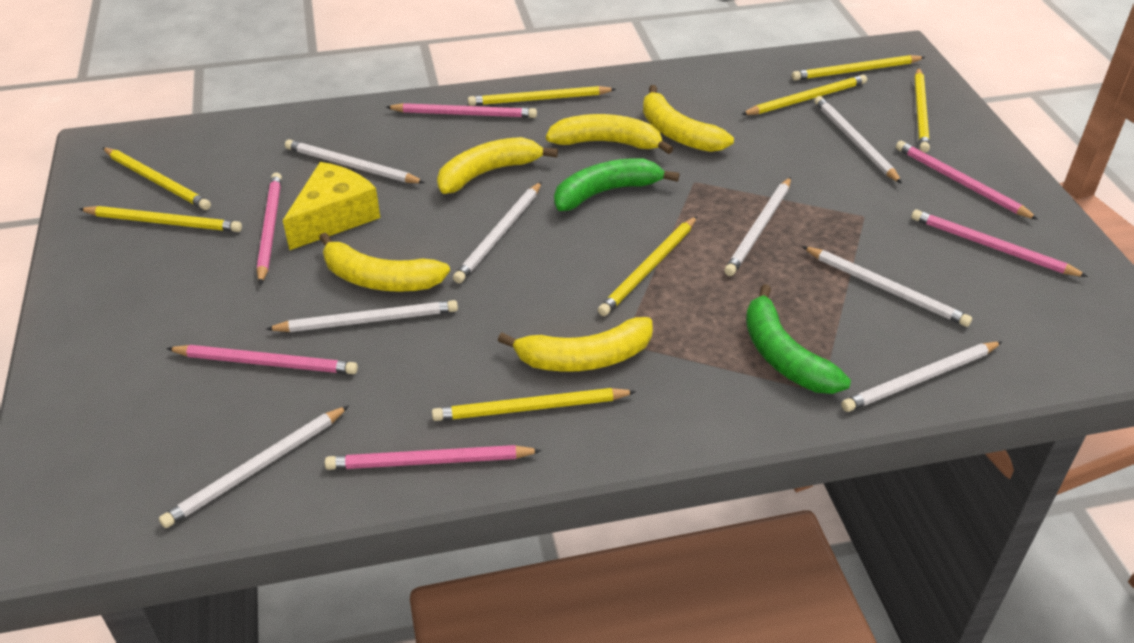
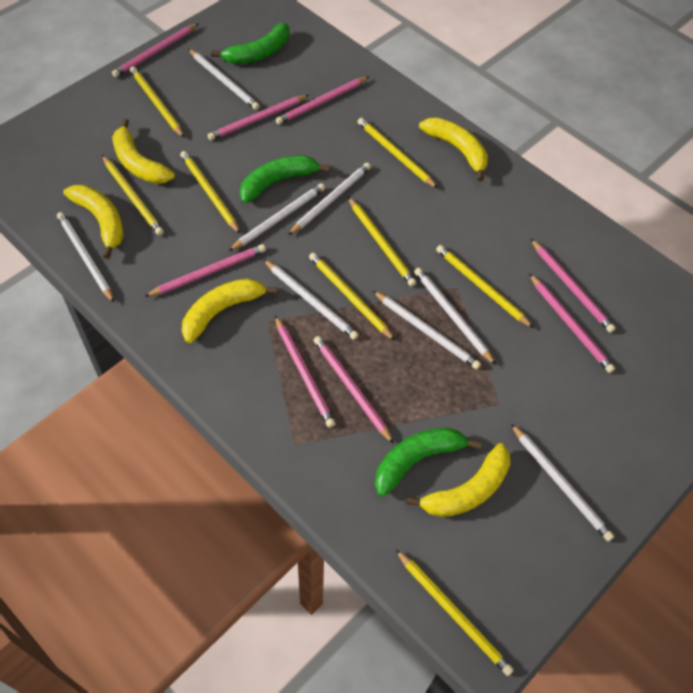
green banana: [554,158,680,211] [746,284,851,394] = 2 -> [211,22,290,64] [240,155,330,203] [375,428,482,497] = 3
pink pencil: [166,345,358,374] [257,173,282,285] [325,445,542,470] [386,103,537,118] [896,141,1039,220] [911,209,1088,277] = 6 -> [112,23,199,77] [144,244,266,297] [208,95,309,140] [275,77,369,125] [275,316,335,428] [314,336,394,444] [529,273,615,373] [531,239,616,333] = 8
yellow cheese: [283,162,380,250] = 1 -> none = 0

